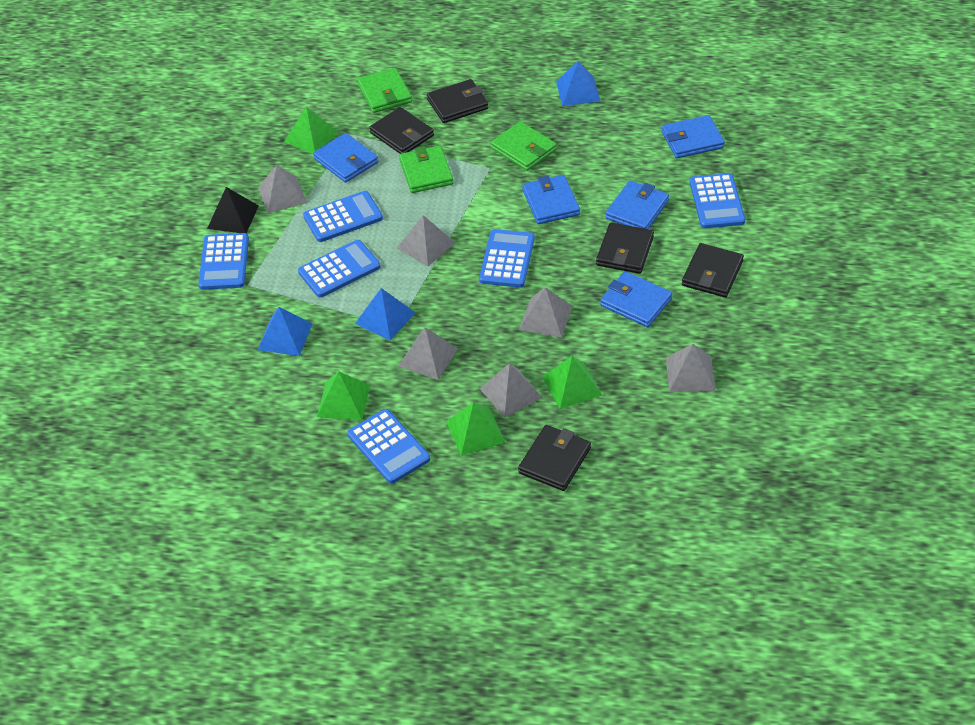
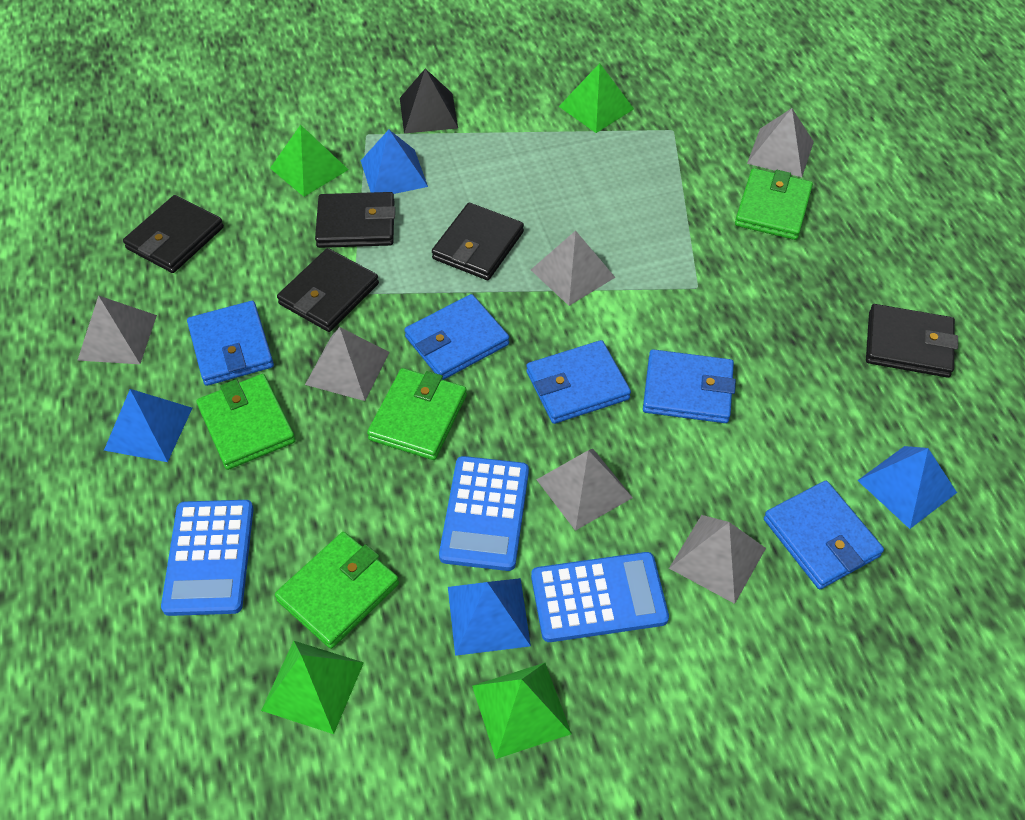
blue calculator: [198,233,249,290] [298,240,381,298] [303,191,383,242] [347,409,430,484] [479,229,535,288] [690,173,745,229] = 6 -> [161,500,254,616] [439,456,529,571] [531,552,669,642] = 3
blue pyramid: [258,307,312,356] [355,288,415,341] [556,61,601,106] = 3 -> [104,389,192,462] [361,130,428,194] [448,578,531,656] [857,446,957,529] = 4
green wallet: [357,68,412,113] [399,146,454,193] [491,121,557,171] = 3 -> [196,374,296,470] [275,532,399,649] [367,368,467,460] [735,168,813,240] = 4

